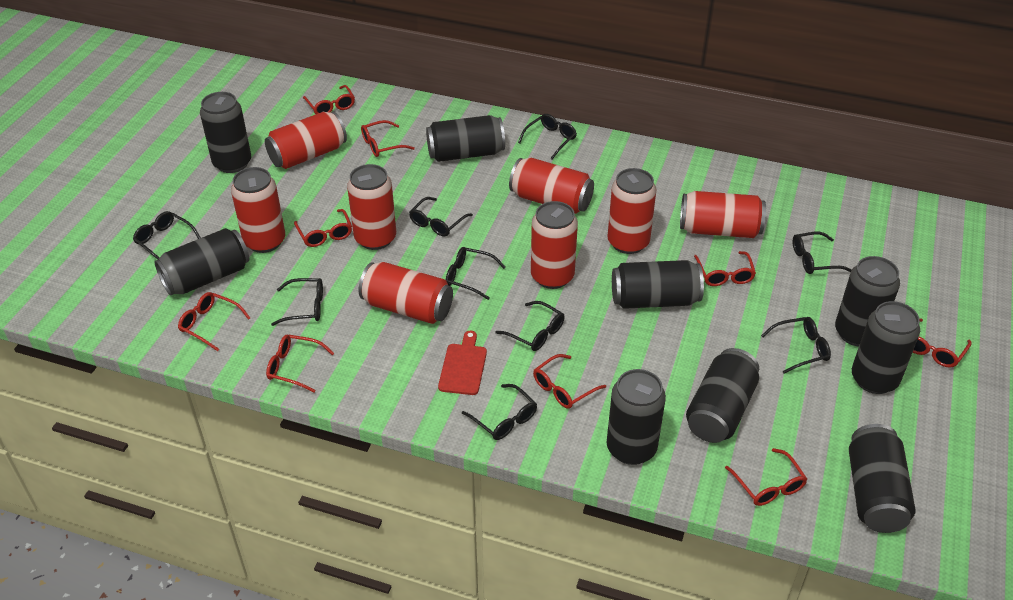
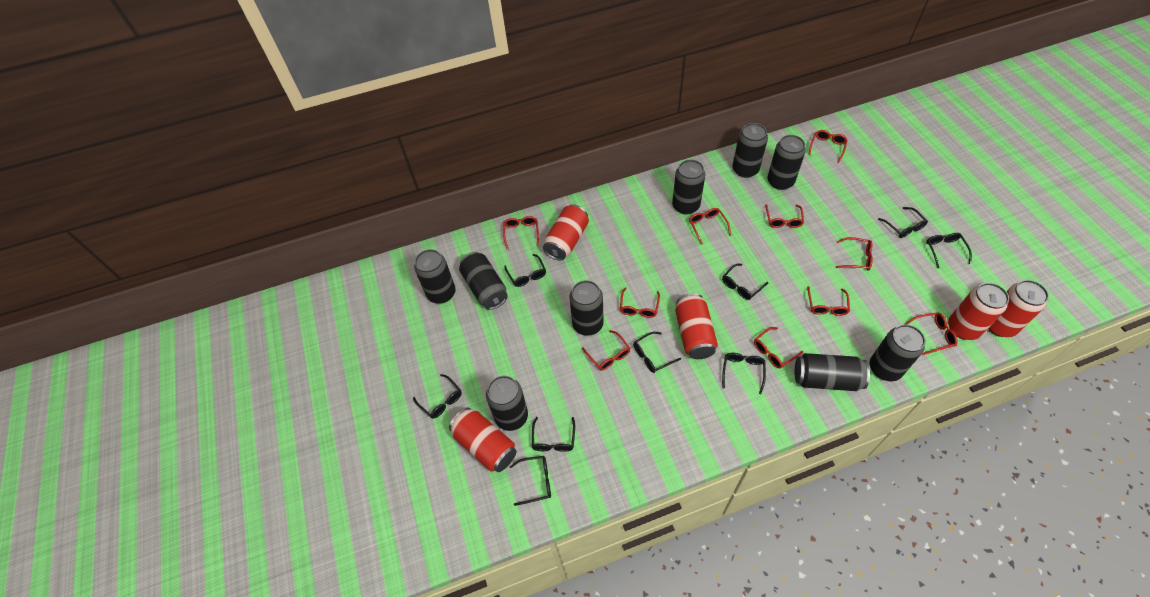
red can: [231,167,285,253] [265,111,347,169] [347,164,396,250] [359,262,453,324] [509,157,594,214] [531,201,578,289] [607,168,656,254] [680,191,766,238] = 8 -> [449,407,517,472] [543,204,589,261] [675,293,718,359] [948,283,1009,340] [988,280,1049,337] = 5
red cutting board: [438,331,487,395] = 1 -> none = 0
red glasses: [178,292,250,351] [266,334,334,392] [294,209,352,247] [303,85,355,114] [361,120,415,157] [533,354,606,409] [694,251,756,286] [725,448,807,506] [913,318,972,368] = 9 -> [503,216,539,249] [582,330,630,371] [620,287,660,318] [689,208,731,245] [754,327,803,368] [765,205,804,228] [807,286,850,316] [808,130,848,163] [836,237,873,271] [905,312,958,355] = 10

